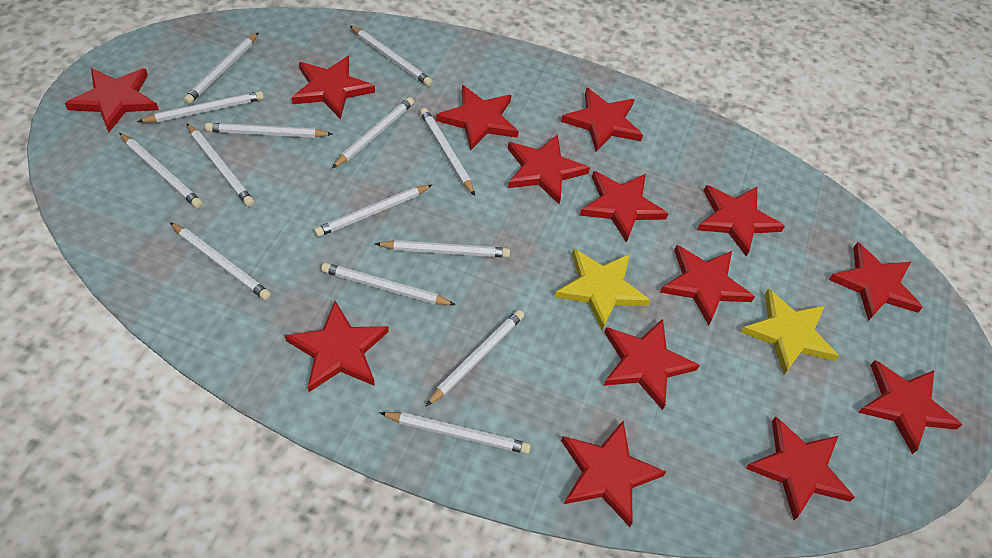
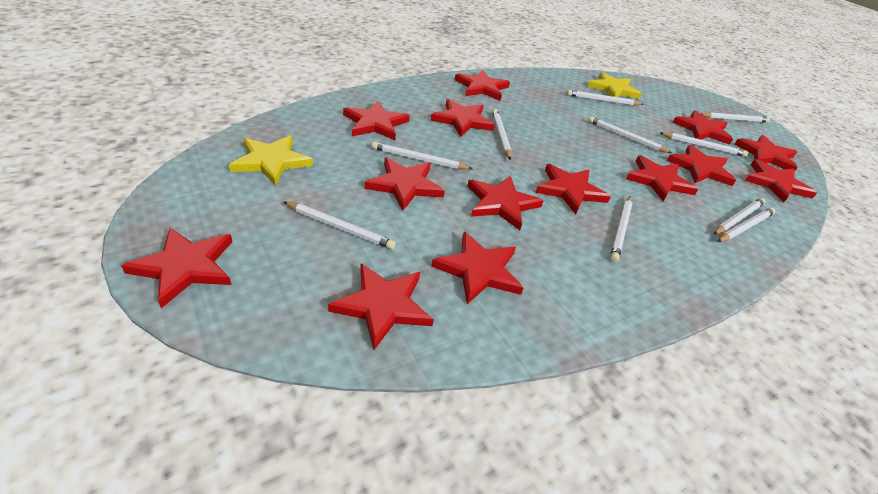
white pencil: [119,133,203,208] [137,91,264,122] [169,222,271,300] [184,32,259,104] [187,123,254,207] [205,123,333,138] [314,185,432,237] [321,263,456,305] [332,97,414,168] [350,26,433,86] [375,240,510,258] [379,412,531,454] [420,108,475,196] [426,310,524,406] = 14 -> [284,202,396,250] [372,142,473,170] [492,109,512,160] [567,90,644,106] [588,116,672,153] [610,196,632,262] [660,132,748,157] [702,112,770,123] [714,198,765,234] [717,207,775,242] = 10

